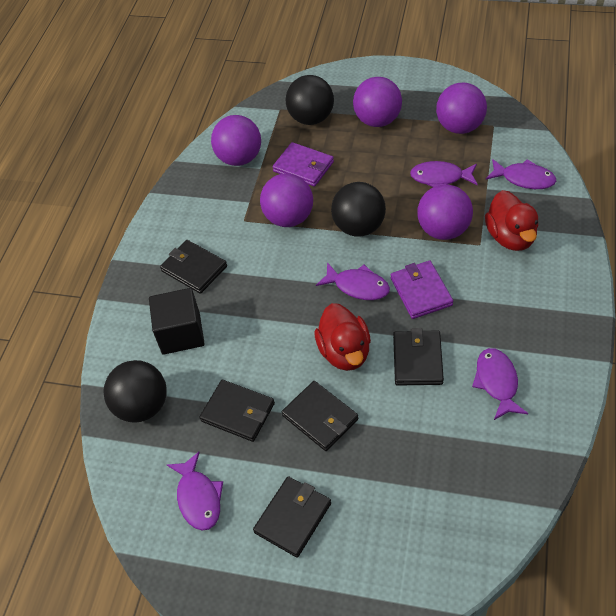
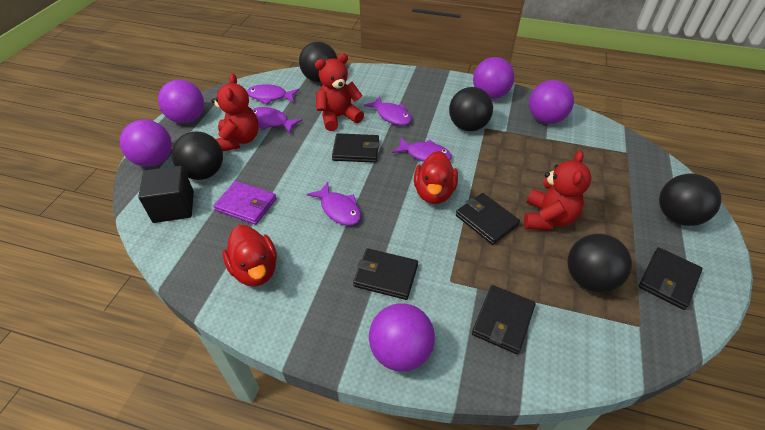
black ball: [103,360,167,423] [285,75,334,125] [331,182,386,237] = 3 -> [172,132,223,180] [299,42,337,82] [449,87,493,131] [567,234,632,293] [659,173,721,226] = 5
purple wallet: [272,142,334,186] [391,261,453,319] = 2 -> [213,181,277,225] = 1
red teddy bear: none = 0 -> [211,74,259,152] [315,53,364,131] [524,150,591,230] = 3

